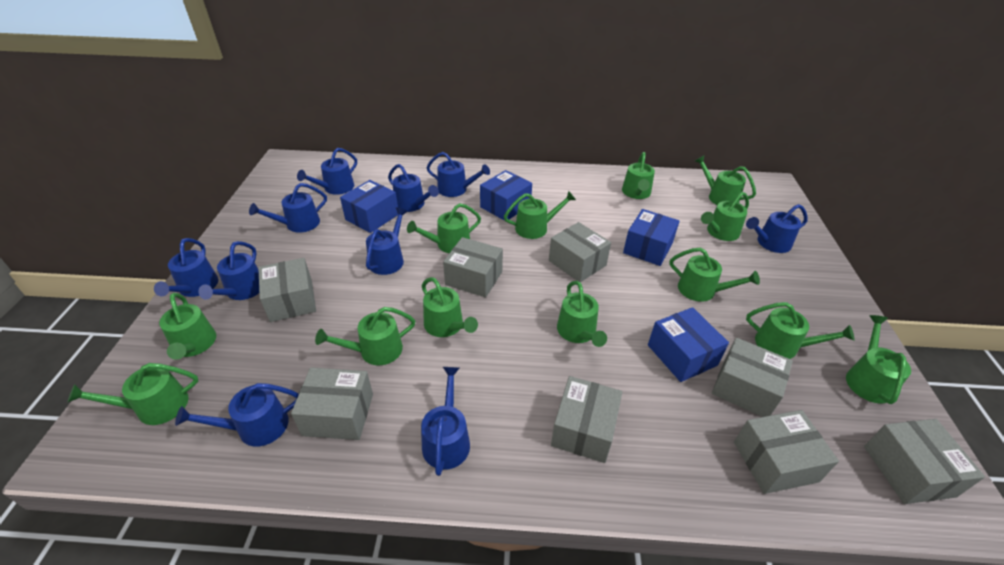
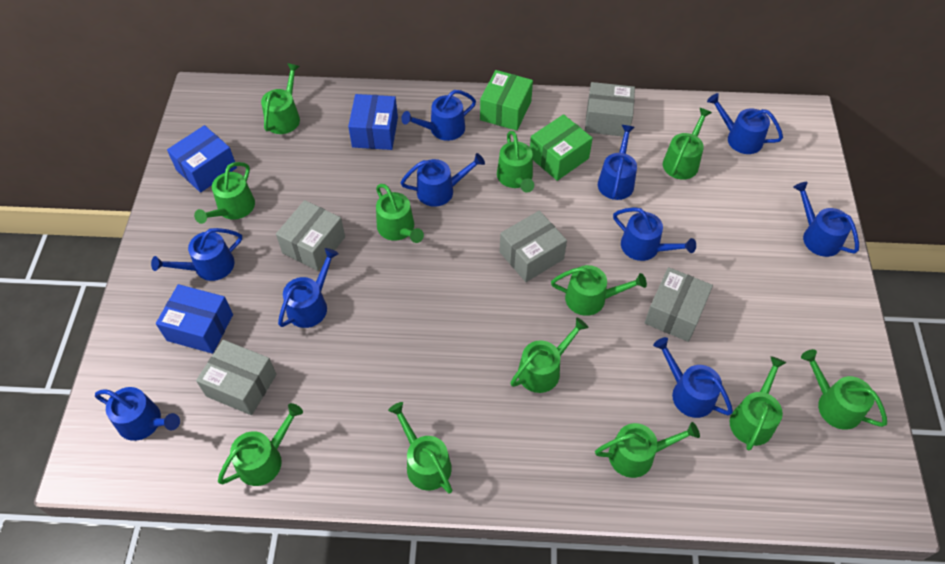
blue box: [340,180,398,233] [480,170,532,221] [623,209,680,266] [648,307,729,382] = 4 -> [156,284,233,354] [167,125,237,193] [348,94,398,150] = 3
green box: none = 0 -> [480,70,533,131] [530,114,593,181] = 2
green watering can: [67,363,198,425] [159,293,216,360] [315,307,415,365] [407,203,481,253] [422,277,478,337] [504,191,576,239] [557,281,607,347] [622,152,655,199] [670,248,760,302] [695,155,756,205] [701,192,749,241] [746,302,854,359] [846,315,911,404] = 13 -> [194,162,255,224] [218,403,303,486] [261,63,300,134] [376,184,424,243] [388,402,452,494] [497,131,534,193] [510,318,589,393] [551,265,647,316] [595,422,700,478] [663,108,712,180] [730,356,786,451] [801,349,887,430] = 12
grey box: [258,258,316,322] [291,367,373,440] [443,237,503,298] [549,222,611,283] [551,376,622,463] [712,338,793,417] [734,410,839,494] [864,419,985,504] = 8 -> [196,340,277,415] [276,200,345,271] [499,211,567,282] [585,82,635,136] [644,267,713,342] = 5

